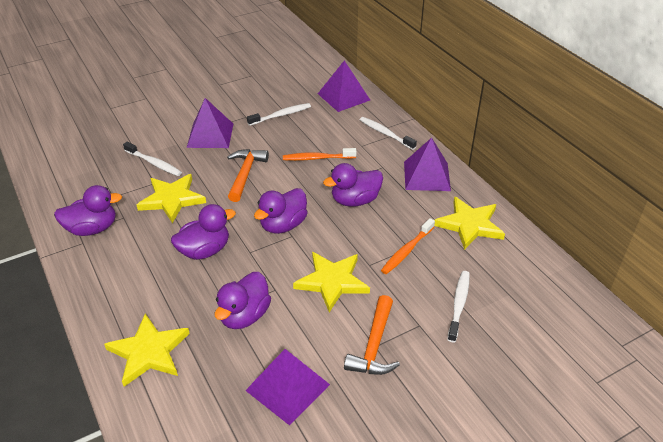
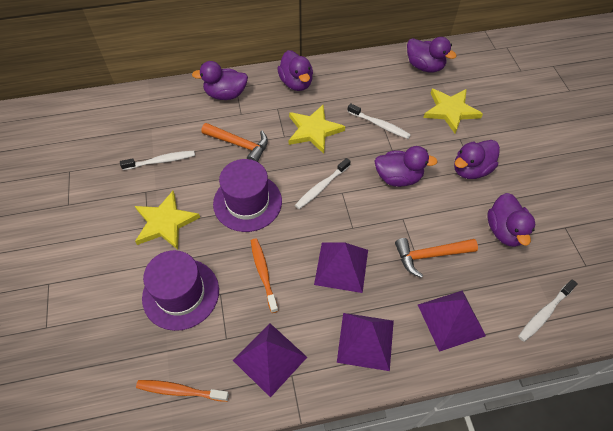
purple duck: [54,185,122,236] [171,204,236,260] [214,272,271,329] [254,188,308,234] [323,163,383,207] = 5 -> [192,61,248,100] [277,50,313,91] [374,146,438,187] [407,37,457,72] [454,140,500,179] [487,193,535,247] = 6
purple hat: none = 0 -> [142,250,219,331] [213,159,282,232] = 2
yellow star: [104,313,190,387] [137,174,206,223] [293,252,370,312] [434,196,505,250] = 4 -> [135,191,200,250] [288,105,345,154] [423,89,483,133] = 3

